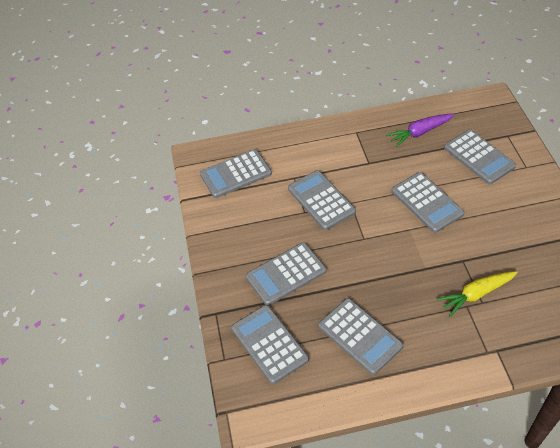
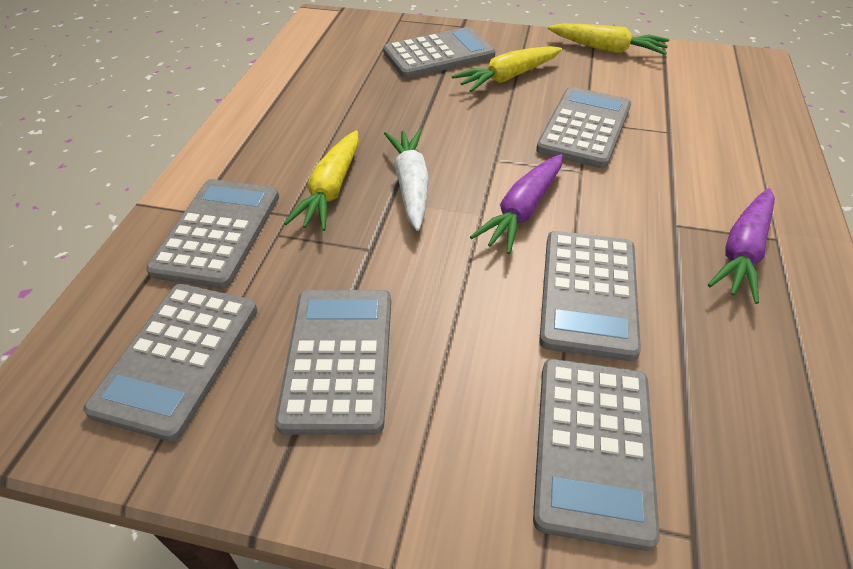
purple carrot: [386,114,454,147] = 1 -> [470,154,563,254] [708,188,775,304] = 2
white carrot: none = 0 -> [384,129,429,231] = 1
yellow carrot: [436,271,518,317] = 1 -> [284,130,359,231] [452,46,562,92] [548,23,669,55] = 3

